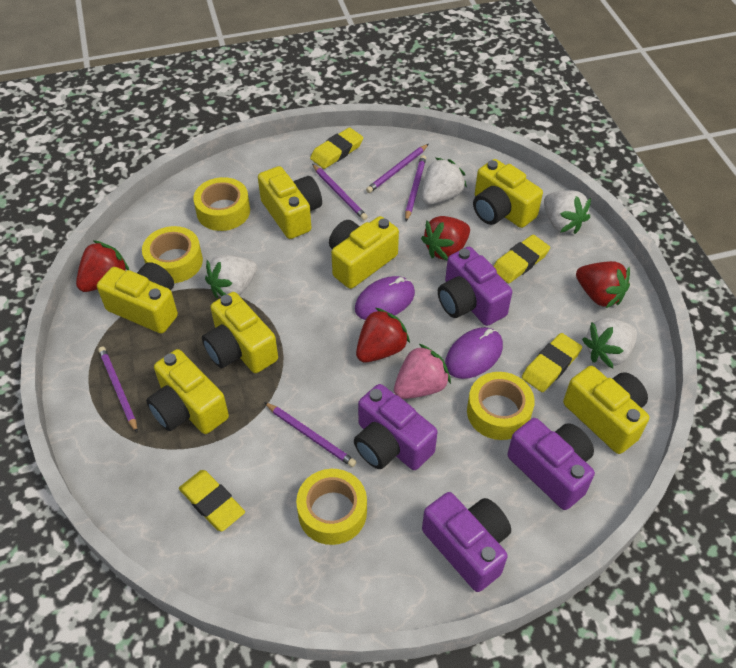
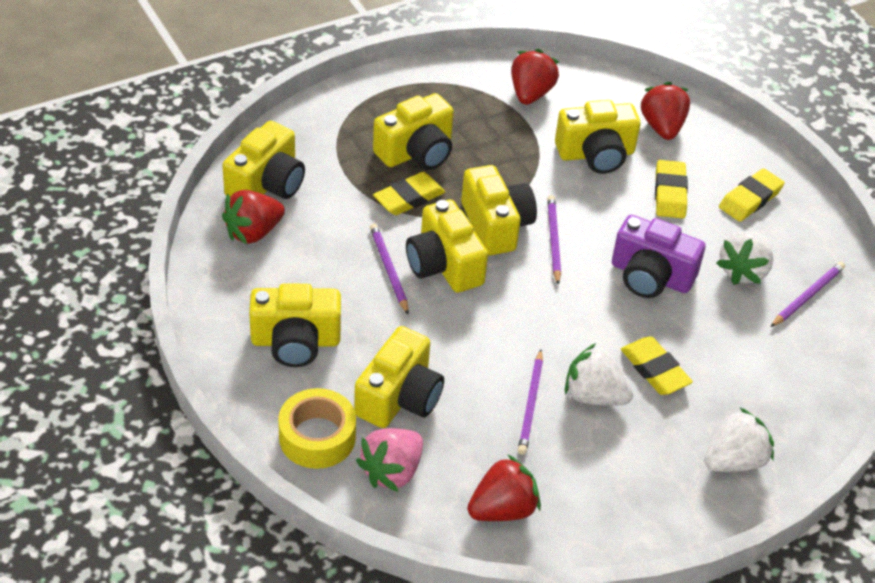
purple camera: [354,384,437,470] [422,492,511,592] [438,247,512,326] [507,418,595,510] = 4 -> [612,215,705,298] = 1
purple mouse: [355,276,415,320] [445,327,503,379] = 2 -> none = 0
purple pencil: [98,346,137,433] [264,402,356,467] [312,164,368,220] [366,144,429,193] [405,155,426,221] = 5 -> [370,224,409,314] [518,350,543,455] [547,195,561,285] [771,262,845,327] = 4
white strawberry: [205,255,257,298] [422,158,467,205] [544,190,591,234] [582,318,637,368] = 4 -> [565,343,633,406] [704,407,774,472] [716,231,774,285] = 3
yellow tape: [142,226,203,283] [193,177,250,231] [296,469,367,545] [467,372,535,440] = 4 -> [278,388,356,469] = 1

